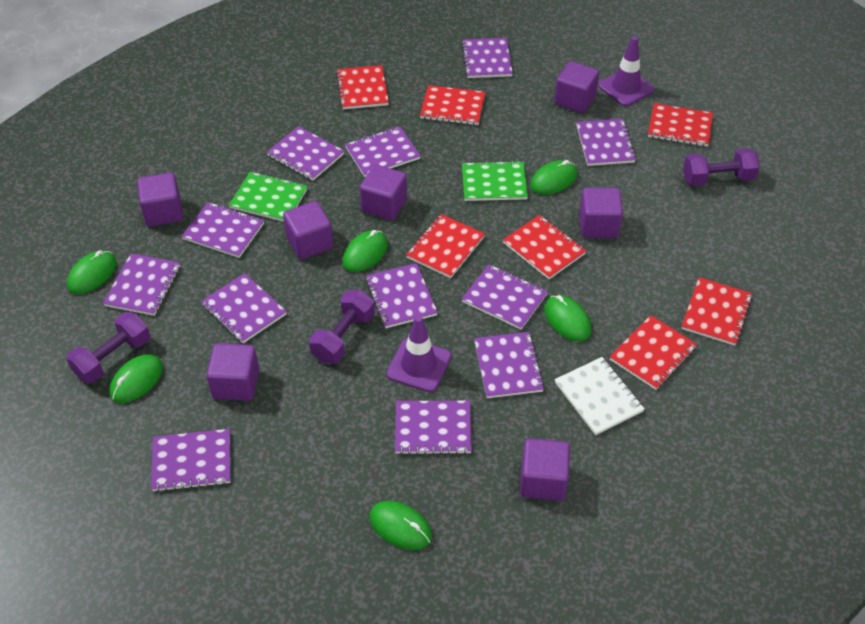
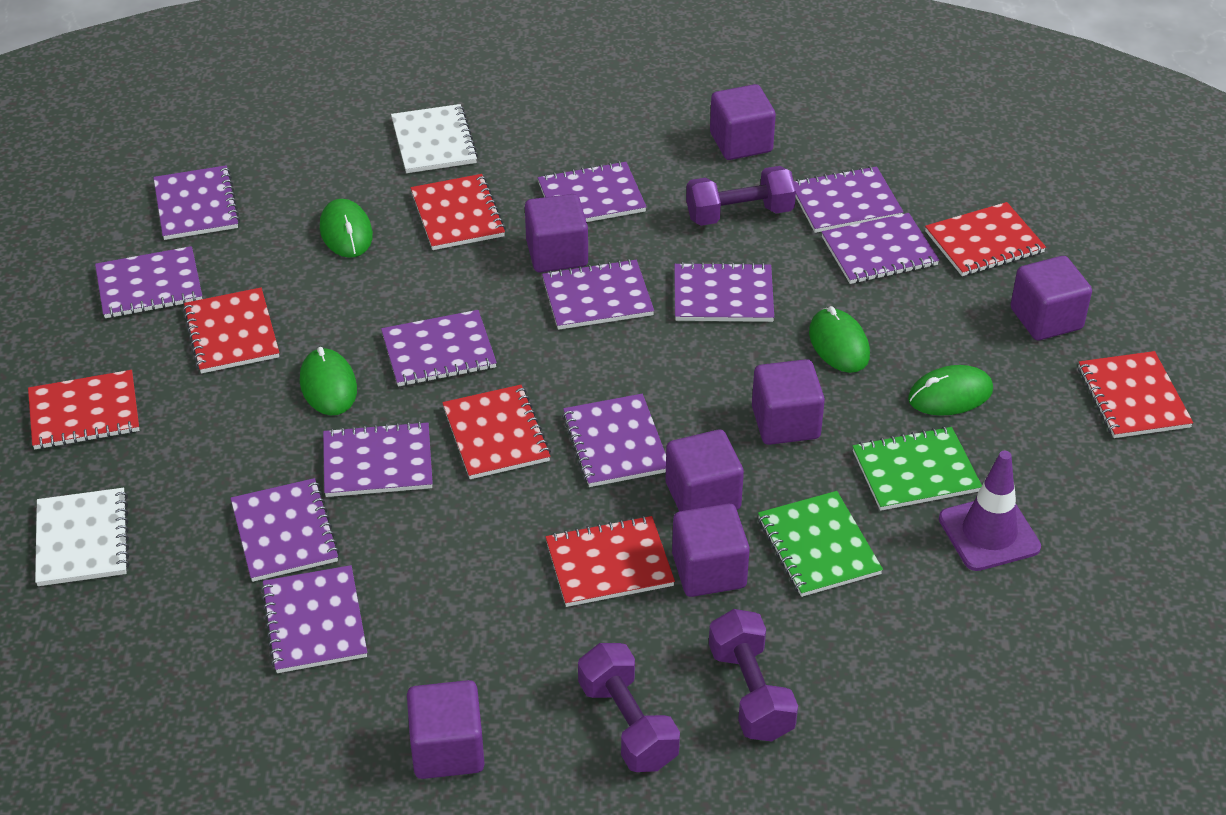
green mouse: [67,250,117,294] [109,354,163,403] [343,230,388,272] [370,501,432,550] [530,160,577,194] [544,295,591,341] = 6 -> [300,347,357,415] [320,199,373,258] [809,306,870,373] [908,365,993,416] = 4
purple traffic cone: [387,315,451,392] [598,36,654,106] = 2 -> [939,451,1041,571] = 1
white notebook: [555,357,645,435] = 1 -> [35,488,129,586] [391,104,478,173] = 2

